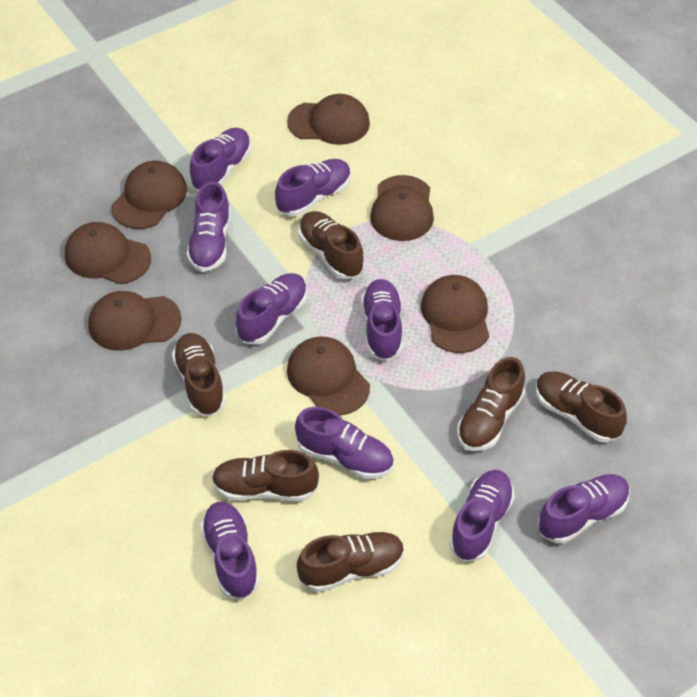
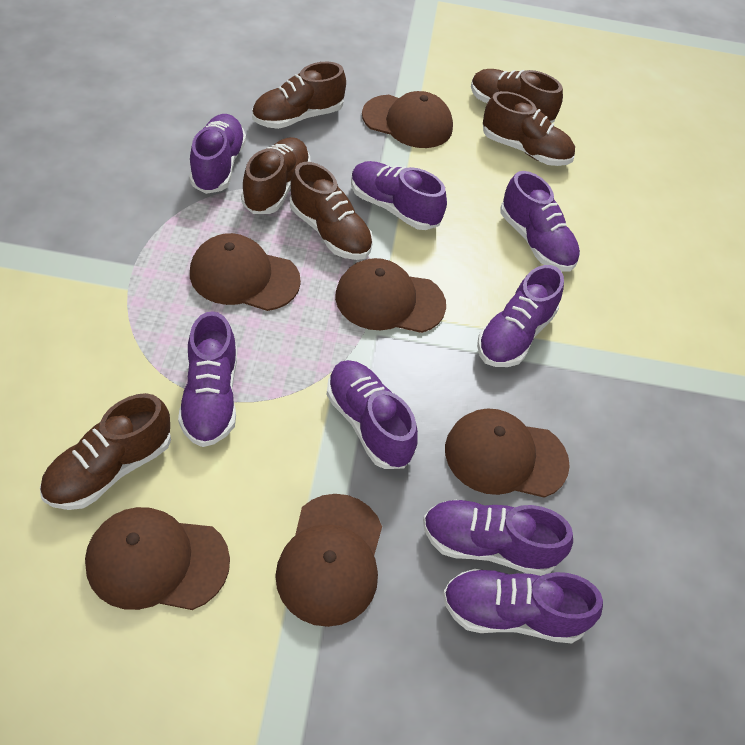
brown cap: [65,222,151,284] [88,291,182,351] [111,160,187,229] [287,94,370,145] [287,337,370,415] [370,175,434,241] [421,275,489,353] = 7 -> [85,507,230,610] [190,233,301,311] [275,494,382,627] [335,258,446,333] [362,91,453,148] [445,408,570,498] = 6
purple shoe: [187,181,231,272] [190,128,251,191] [200,502,259,599] [236,273,308,345] [275,159,351,216] [295,407,394,479] [361,279,402,361] [449,470,515,562] [538,474,630,544] = 9 -> [178,311,237,447] [189,114,246,194] [327,360,418,469] [351,161,447,230] [423,500,573,576] [443,569,603,643] [477,265,564,367] [500,171,580,271] = 8

